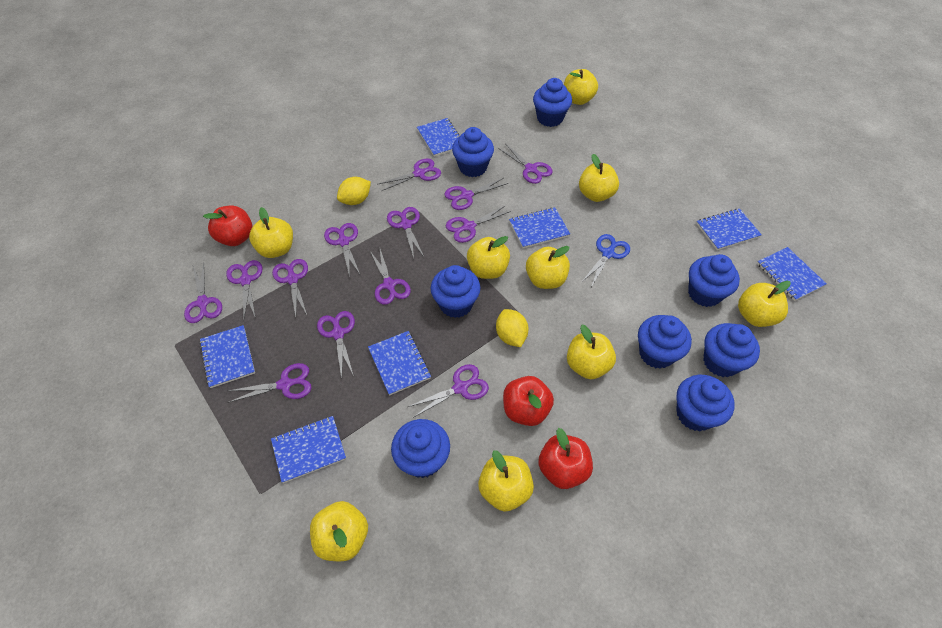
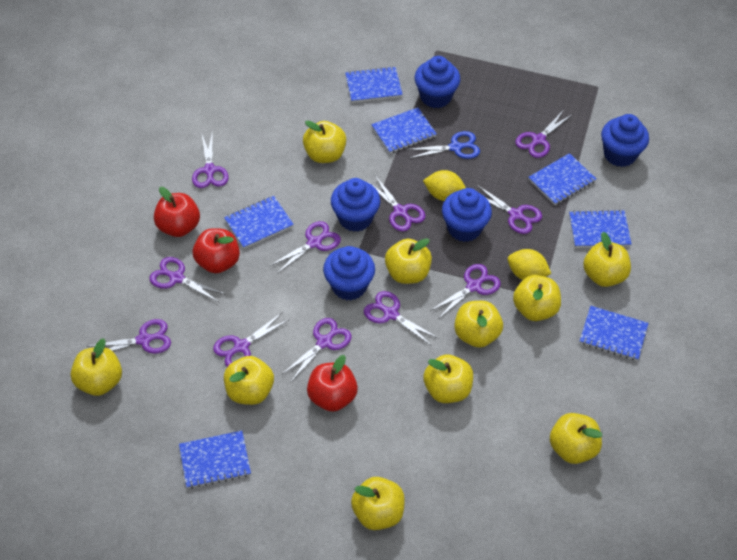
blue cupcake: [391,419,450,478] [431,265,481,318] [452,127,494,177] [533,78,572,127] [638,315,692,369] [676,375,735,431] [688,254,740,307] [703,323,760,377] = 8 -> [323,246,375,300] [331,178,380,232] [415,56,460,108] [442,188,492,242] [601,114,649,167] = 5
purple scissors: [184,262,222,323] [226,260,263,318] [228,363,311,403] [272,259,308,317] [317,311,355,379] [324,223,361,277] [369,247,411,305] [377,159,441,191] [387,207,424,258] [408,364,489,418] [444,178,509,210] [446,205,511,243] [498,144,553,184] = 13 -> [87,319,171,354] [149,257,225,303] [192,134,229,188] [213,312,290,367] [269,221,341,274] [281,318,352,382] [364,291,440,346] [366,176,426,232] [430,264,501,319] [477,185,542,234] [515,111,573,158] = 11
yellow apple: [249,207,293,258] [310,501,368,561] [467,236,510,279] [478,450,534,512] [526,246,570,289] [564,69,598,105] [567,325,616,379] [579,154,619,202] [738,281,791,327] = 9 -> [71,338,122,396] [224,356,274,405] [303,121,346,163] [351,477,405,530] [385,238,432,284] [423,354,473,403] [454,301,503,348] [513,275,561,321] [550,413,602,464] [583,232,631,287] = 10

